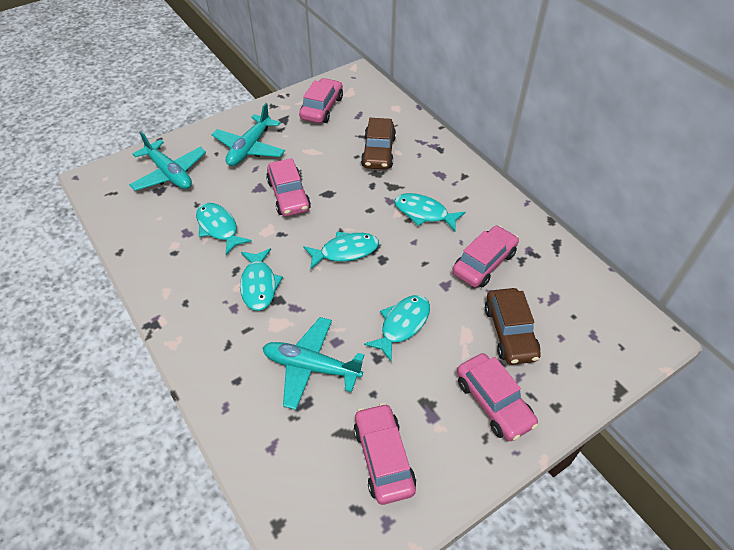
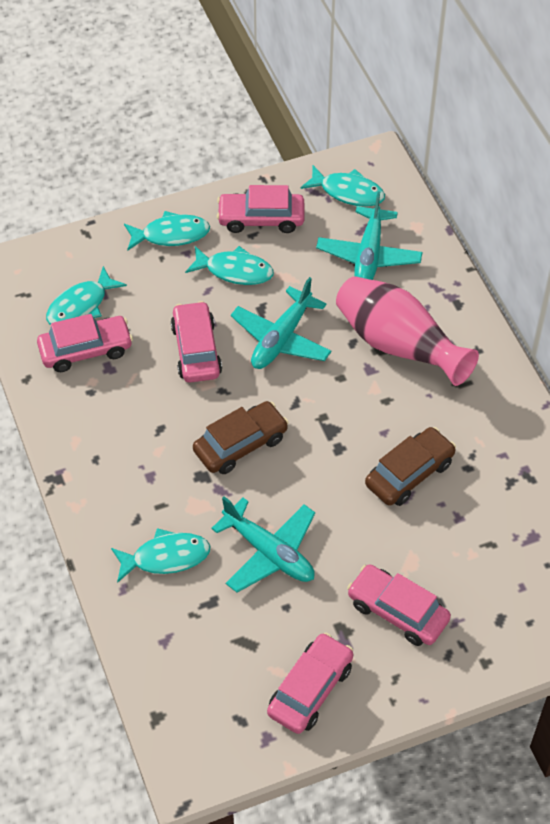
pink vase: none = 0 -> [336,276,479,386] = 1

